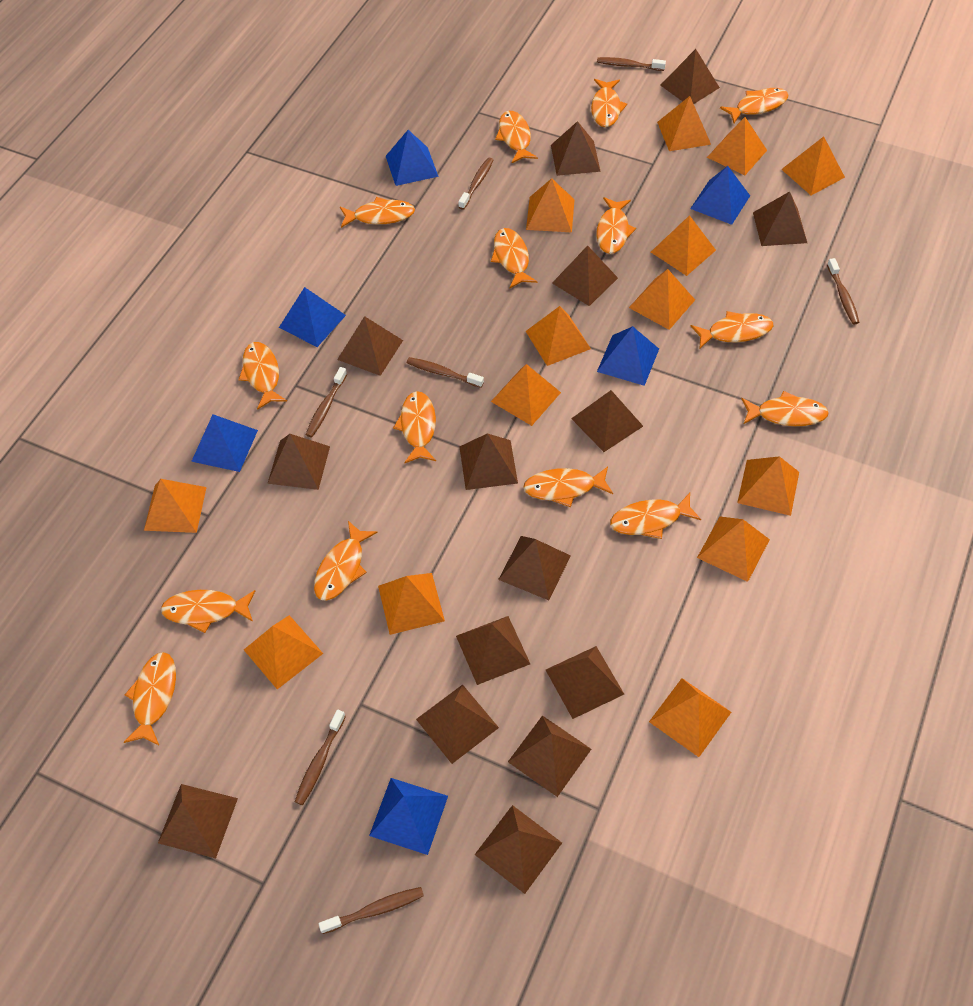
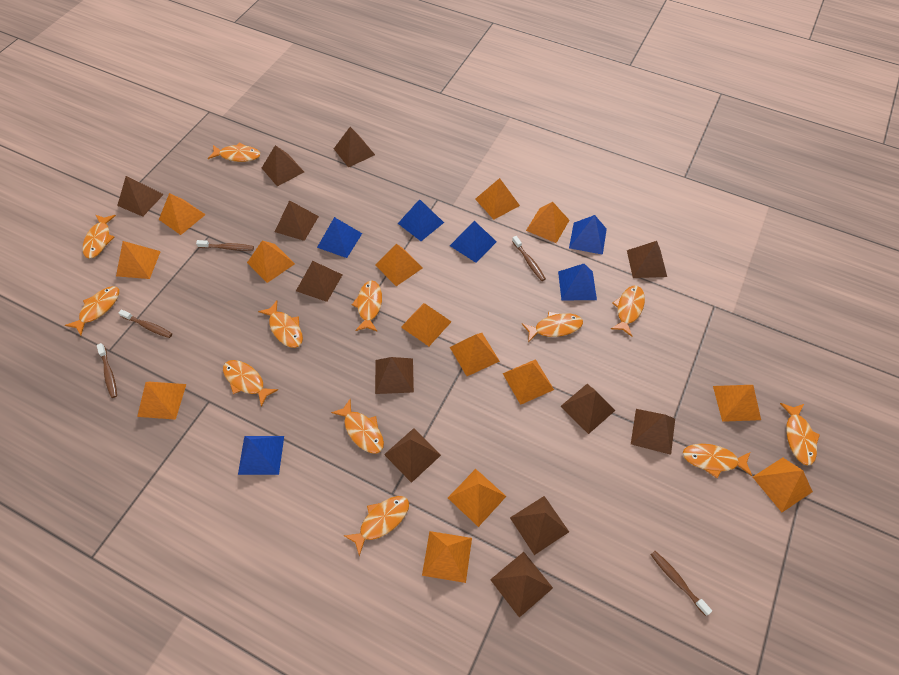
brown pyramid: [158,784,238,858] [267,434,330,490] [337,316,403,376] [416,684,499,764] [456,616,530,685] [459,433,518,490] [474,805,562,894] [498,536,571,600] [508,716,591,797] [546,646,624,719] [551,121,601,176] [552,245,618,306] [571,390,643,452] [660,49,720,104] [753,191,807,246] = 15 -> [117,176,164,216] [262,145,304,186] [275,200,319,241] [296,261,342,302] [334,127,375,168] [375,357,414,394] [384,428,441,483] [490,552,553,618] [510,496,569,555] [560,384,615,434] [627,241,667,278] [631,409,675,455] = 12
brown toothbrush: [295,710,346,805] [306,367,347,437] [319,887,424,934] [407,357,484,388] [458,158,493,210] [597,57,666,71] [827,258,859,324] = 7 -> [97,343,117,398] [118,309,172,338] [196,240,254,251] [512,236,546,281] [651,551,712,616] = 5
orange fish: [124,652,176,746] [161,590,255,633] [238,342,287,410] [314,521,378,601] [340,197,415,228] [393,391,436,464] [491,228,538,288] [495,111,538,163] [523,466,613,507] [591,79,627,127] [596,197,636,254] [610,493,701,539] [691,311,773,349] [720,88,789,123] [741,391,829,426] = 15 -> [65,286,119,335] [83,215,116,259] [208,142,260,162] [223,360,278,407] [258,301,303,348] [331,399,384,454] [344,496,409,556] [352,281,382,332] [522,311,583,342] [611,285,645,337] [683,444,752,478] [780,403,820,466] = 12

